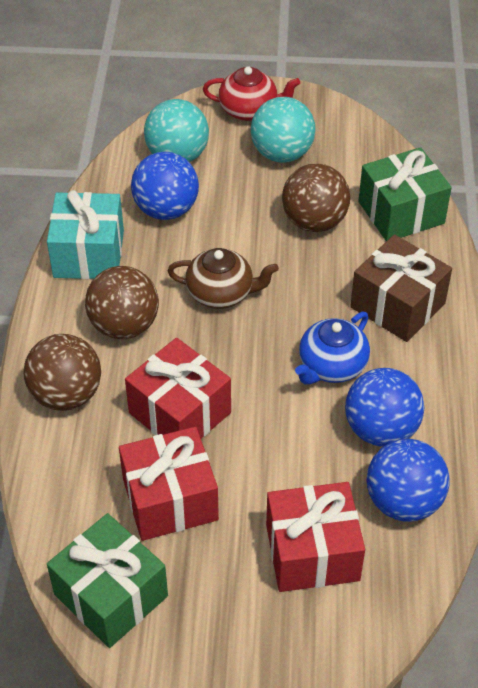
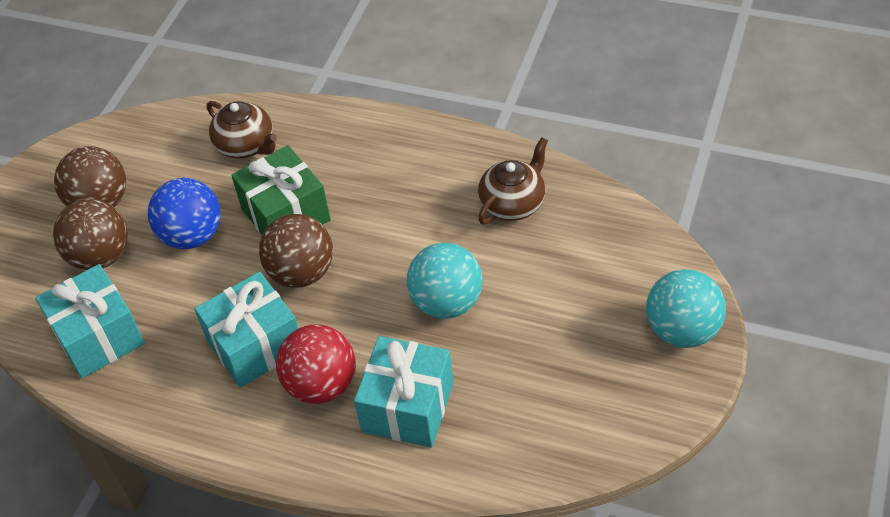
blue ball: [131,152,199,220] [345,368,425,447] [366,439,450,522] = 3 -> [148,178,220,249] = 1
blue teapot: [295,312,370,384] = 1 -> none = 0
brown gift: [350,234,452,342] = 1 -> none = 0
brown teapot: [168,248,279,309] = 1 -> [206,101,277,159] [478,137,548,225] = 2
green gift: [47,513,168,648] [359,147,452,241] = 2 -> [231,145,331,235] = 1
red ball: none = 0 -> [276,324,356,404] = 1
red gift: [119,427,219,541] [125,338,231,438] [266,482,365,592] = 3 -> none = 0
red teapot: [203,66,300,121] = 1 -> none = 0
turquoise gift: [47,190,124,279] = 1 -> [35,264,145,378] [194,272,298,388] [354,336,454,448] = 3

